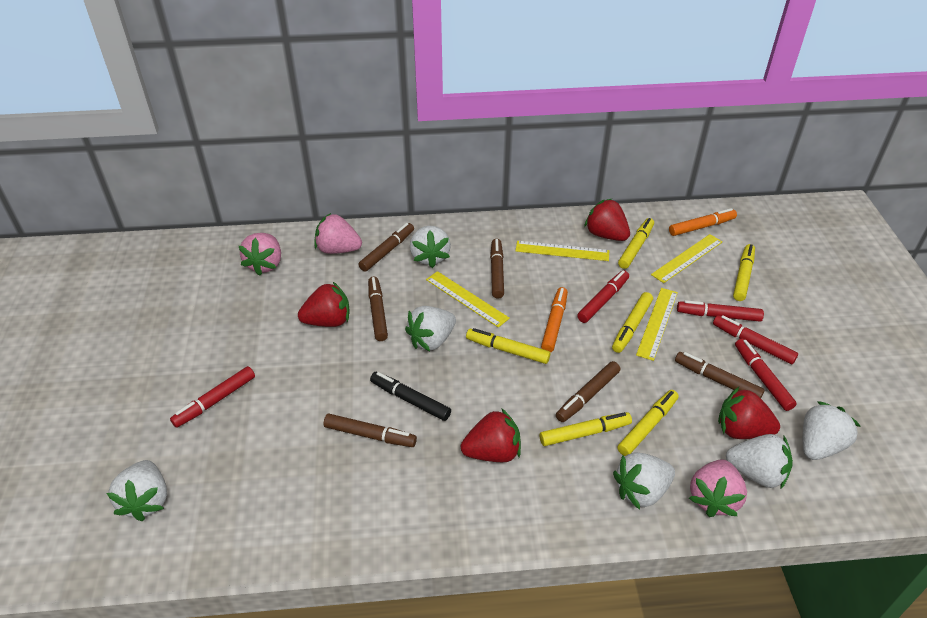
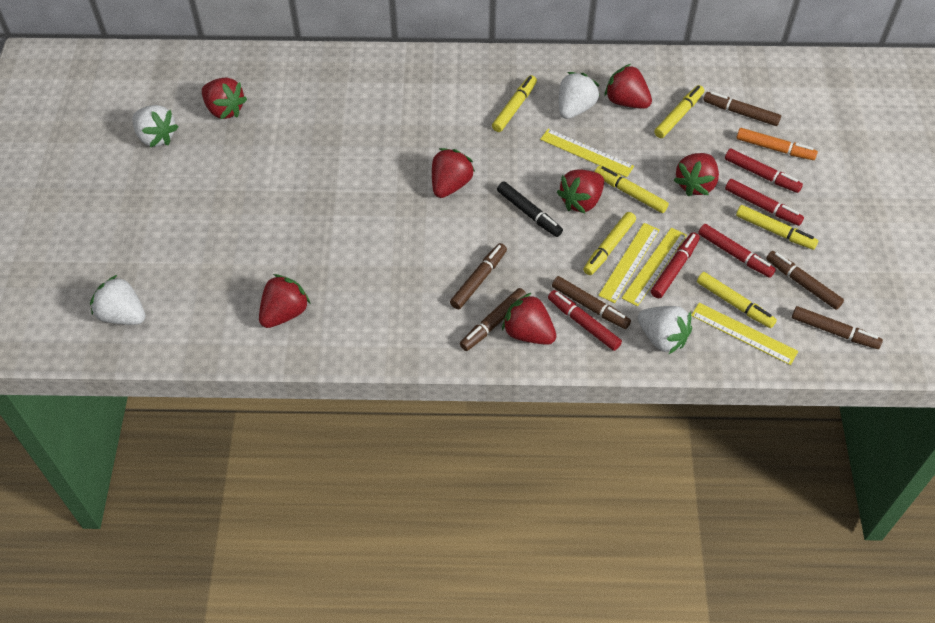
orange marker: [541,287,568,352] [669,208,737,236] = 2 -> [736,128,818,160] = 1
pink strawberry: [239,233,281,276] [315,213,362,254] [689,460,747,517] = 3 -> none = 0
red strawberry: [298,282,349,327] [461,408,521,462] [584,199,630,241] [718,387,780,439] = 4 -> [202,78,247,119] [259,274,311,328] [432,148,475,198] [502,293,556,345] [557,169,604,213] [605,64,652,108] [674,153,719,196] = 7
white strawberry: [107,460,167,522] [405,306,456,351] [410,226,451,268] [613,452,675,510] [726,434,793,490] [803,401,861,460] = 6 -> [90,275,146,325] [133,105,179,147] [559,72,600,119] [638,306,692,355] = 4

